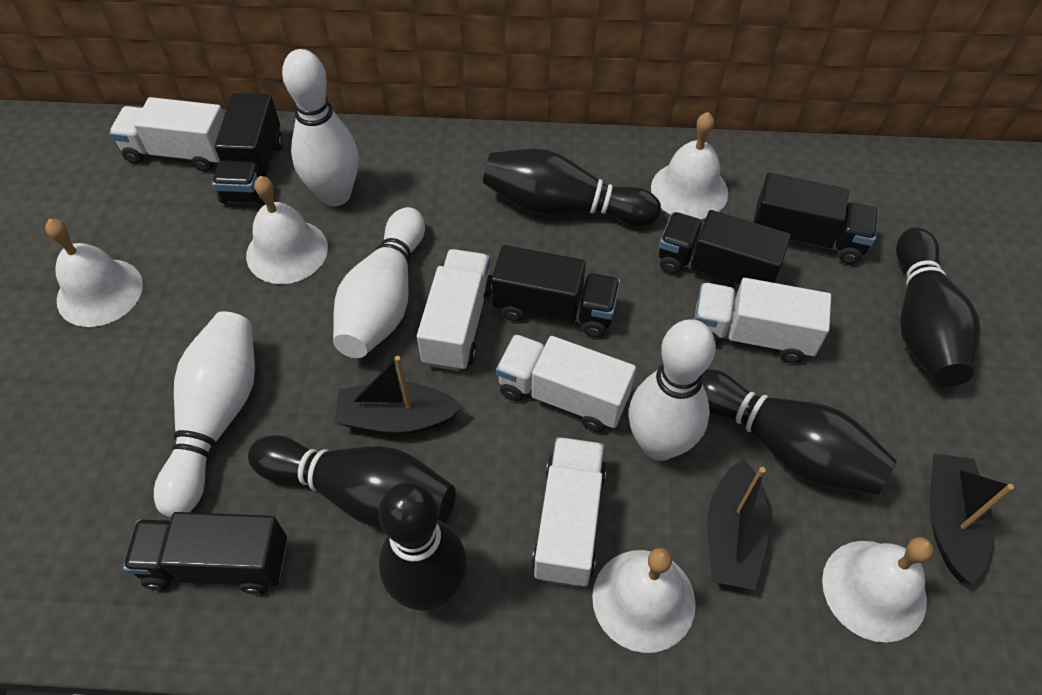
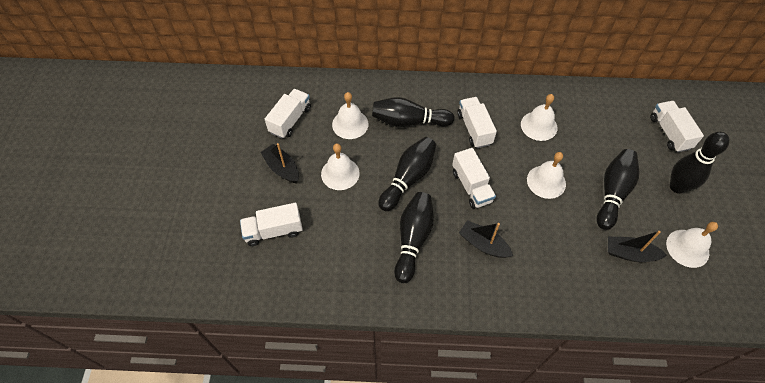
black truck: [123,512,287,595] [212,93,283,205] [491,245,621,337] [659,210,791,291] [754,173,879,264] = 5 -> none = 0
white bowling pin: [154,311,255,518] [282,49,359,206] [333,207,425,358] [629,319,716,461] = 4 -> none = 0

